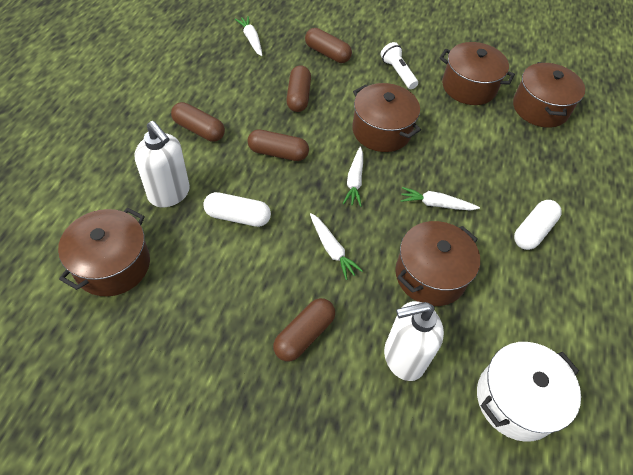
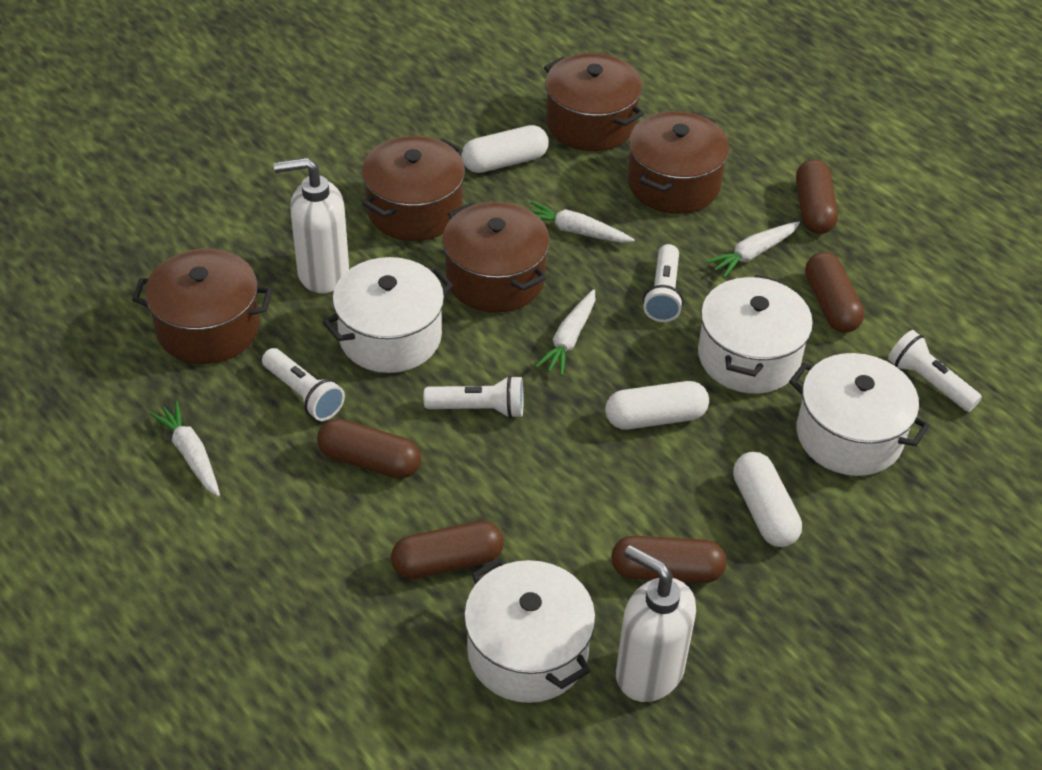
white capsule: [203,192,271,227] [514,200,562,250] = 2 -> [461,125,549,173] [605,381,709,430] [733,452,802,547] = 3
white flashlight: [380,42,418,89] = 1 -> [262,348,345,421] [424,375,523,419] [643,244,684,322] [888,330,982,412] = 4
white pot: [477,342,581,442] = 1 -> [323,257,453,373] [464,558,596,703] [698,275,813,394] [789,353,930,476] = 4

